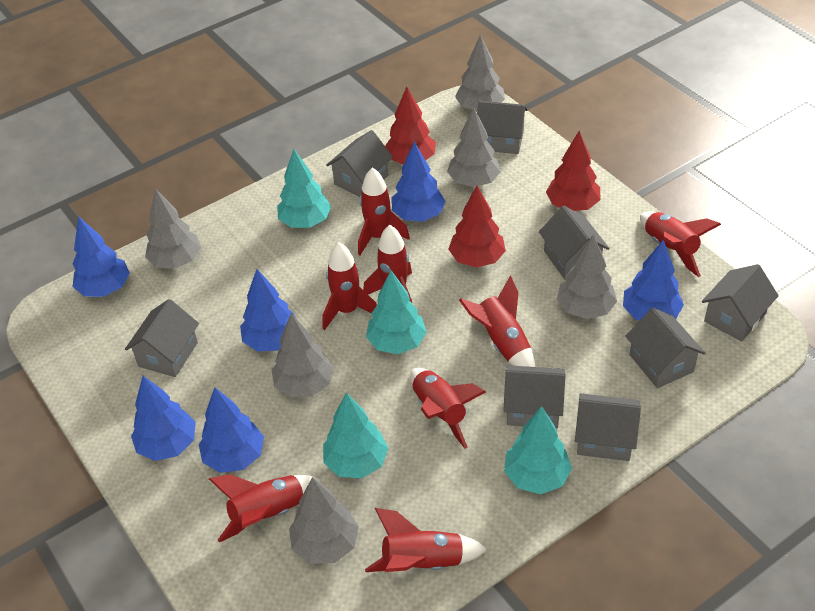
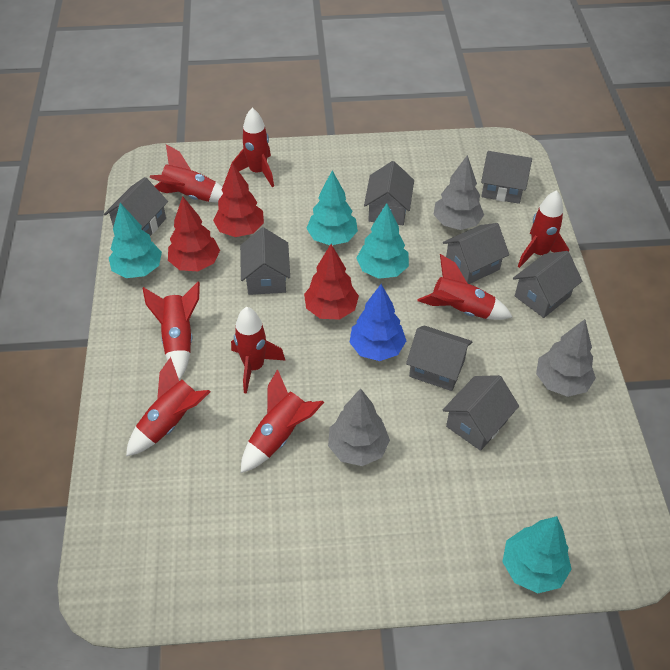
blue tree: [73,216,130,297] [131,376,196,461] [199,387,264,473] [240,269,297,351] [392,141,446,222] [623,240,684,321] = 6 -> [349,284,406,361] = 1
grey tree: [145,188,201,269] [272,313,334,397] [289,477,359,564] [447,107,501,187] [455,34,505,111] [557,235,617,319] = 6 -> [328,388,390,466] [433,155,484,230] [536,319,596,397] = 3

